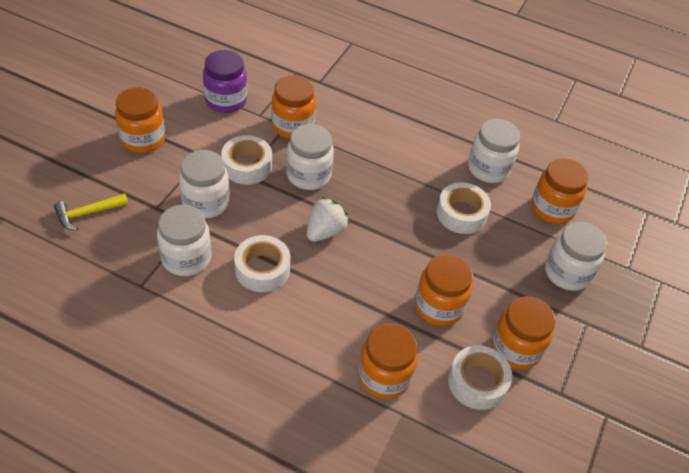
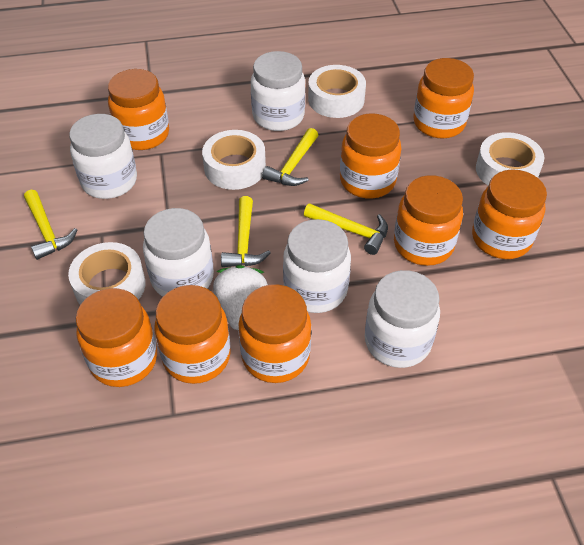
orange jar: [115,87,165,153] [271,75,316,139] [358,323,418,399] [415,254,473,326] [492,296,555,370] [531,158,588,224] = 6 -> [76,288,157,387] [108,69,169,150] [154,285,231,384] [238,285,311,383] [340,113,401,198] [394,175,463,266] [414,58,474,138] [472,170,547,259] = 8
purple jar: [203,50,247,113] = 1 -> none = 0
yellow hammer: [54,193,128,231] = 1 -> [24,190,77,260] [221,196,271,267] [262,128,318,186] [304,203,388,255] = 4

